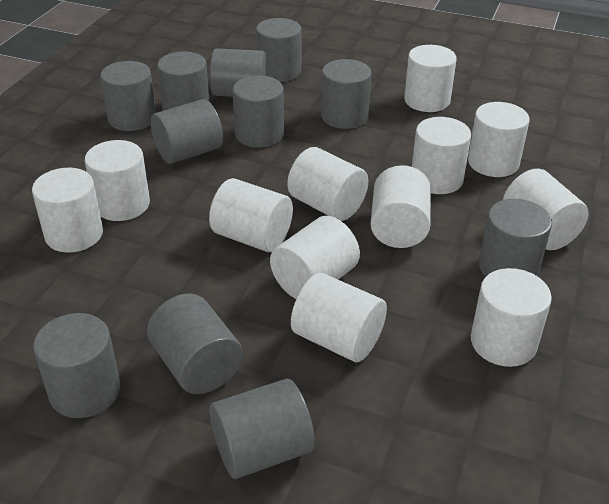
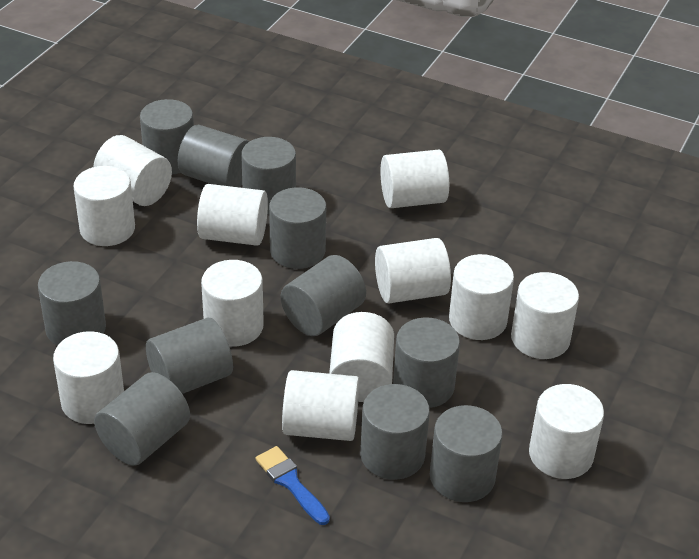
blue brush: none = 0 -> [255,446,330,525] = 1

